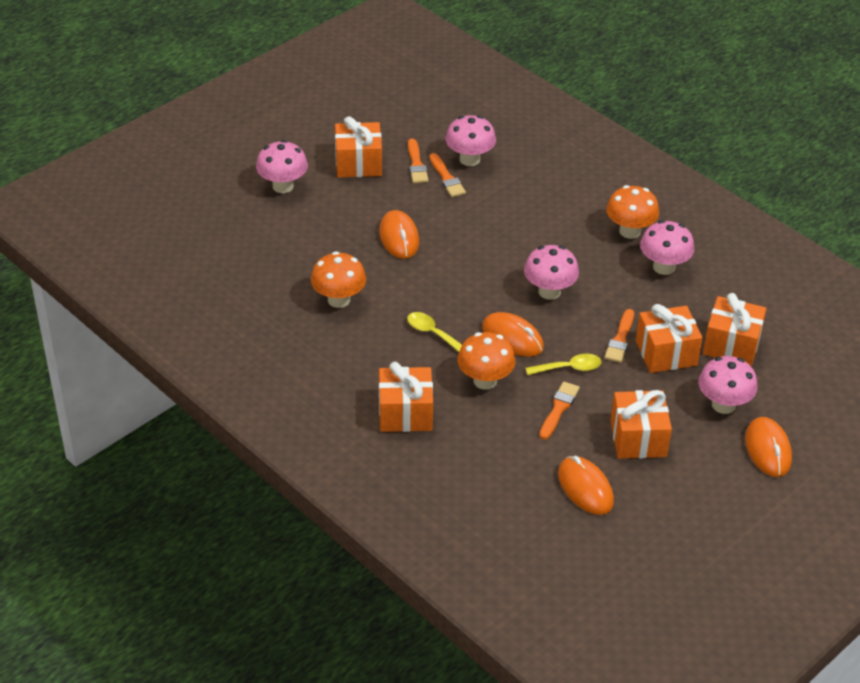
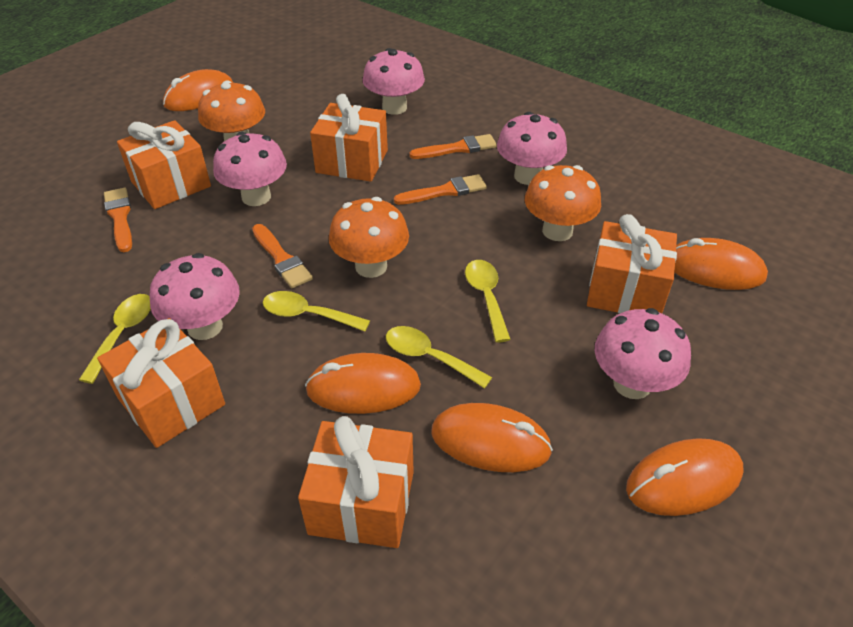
orange mouse: [379,210,419,259] [482,312,544,357] [558,456,614,515] [745,417,792,477] = 4 -> [163,69,233,111] [305,353,421,414] [431,403,553,472] [626,438,743,516] [675,238,768,290] = 5
yellow spoon: [407,312,462,352] [525,354,602,375] = 2 -> [79,294,151,384] [263,291,370,331] [386,326,492,389] [465,260,511,342] = 4

